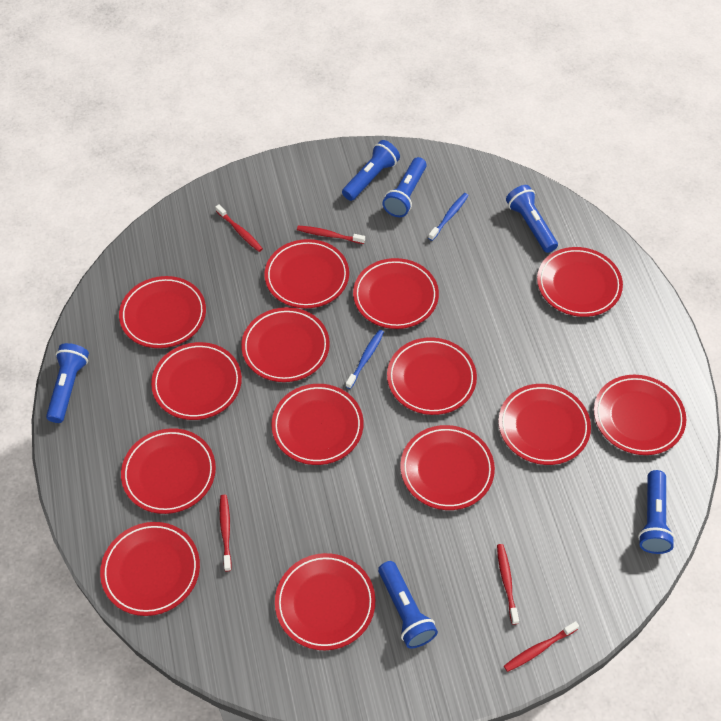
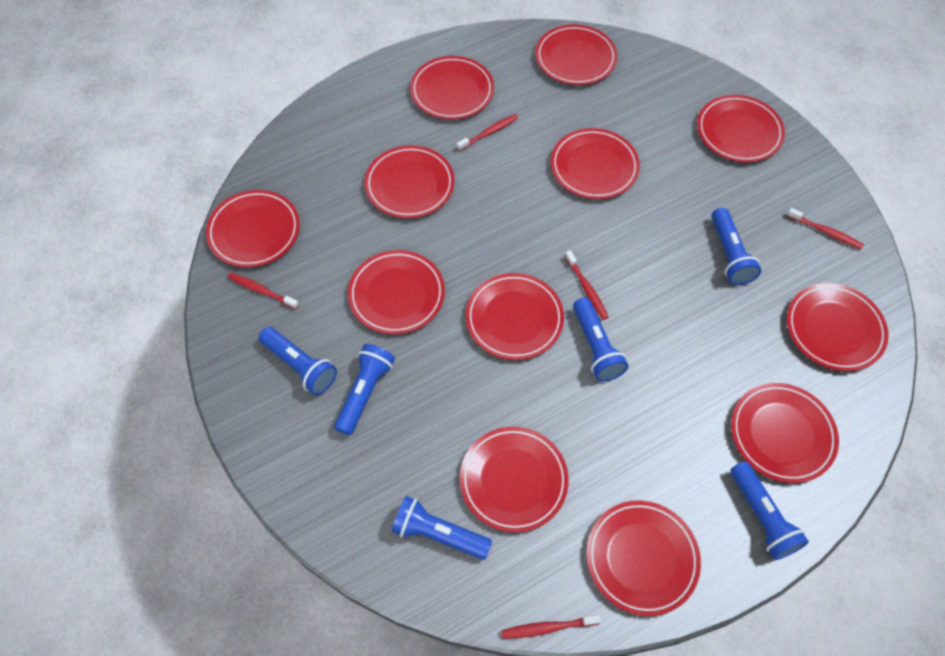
blue toothbrush: [345,330,384,389] [428,193,469,241] = 2 -> none = 0
red plate: [100,522,200,616] [119,276,206,348] [121,428,216,514] [151,342,242,420] [241,307,330,382] [265,239,349,308] [271,384,364,465] [275,553,375,650] [353,258,439,329] [387,337,477,415] [400,425,495,510] [498,384,591,465] [537,247,623,317] [594,375,686,455] = 14 -> [206,190,300,268] [348,250,445,334] [364,145,455,218] [410,56,494,120] [460,427,569,533] [466,273,564,360] [535,24,617,85] [551,128,640,199] [586,500,701,616] [697,95,785,162] [731,383,839,483] [787,283,889,371] = 12

